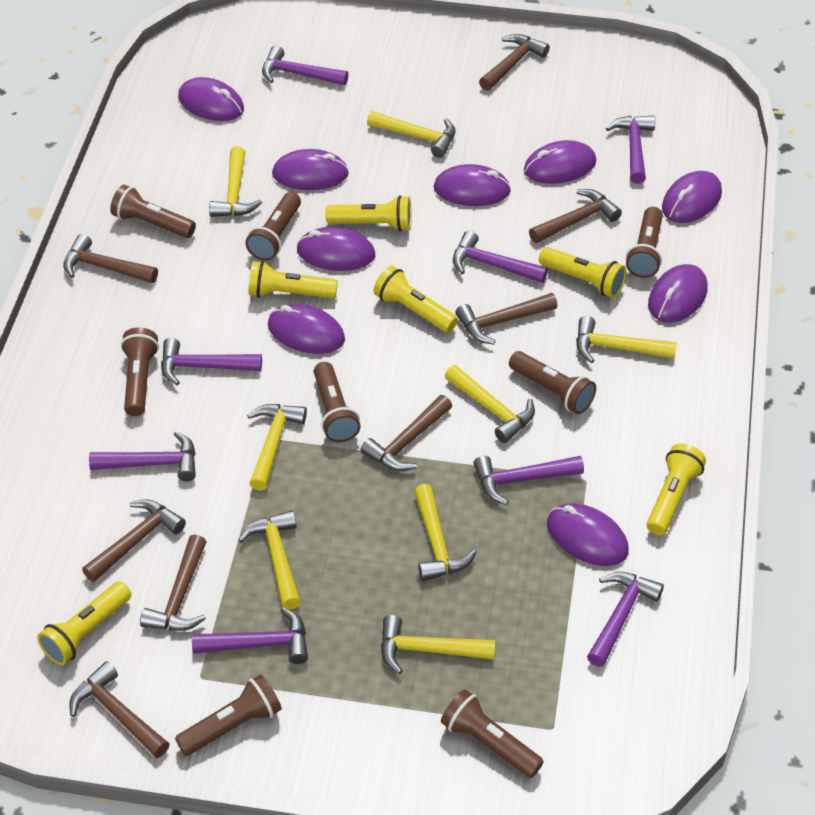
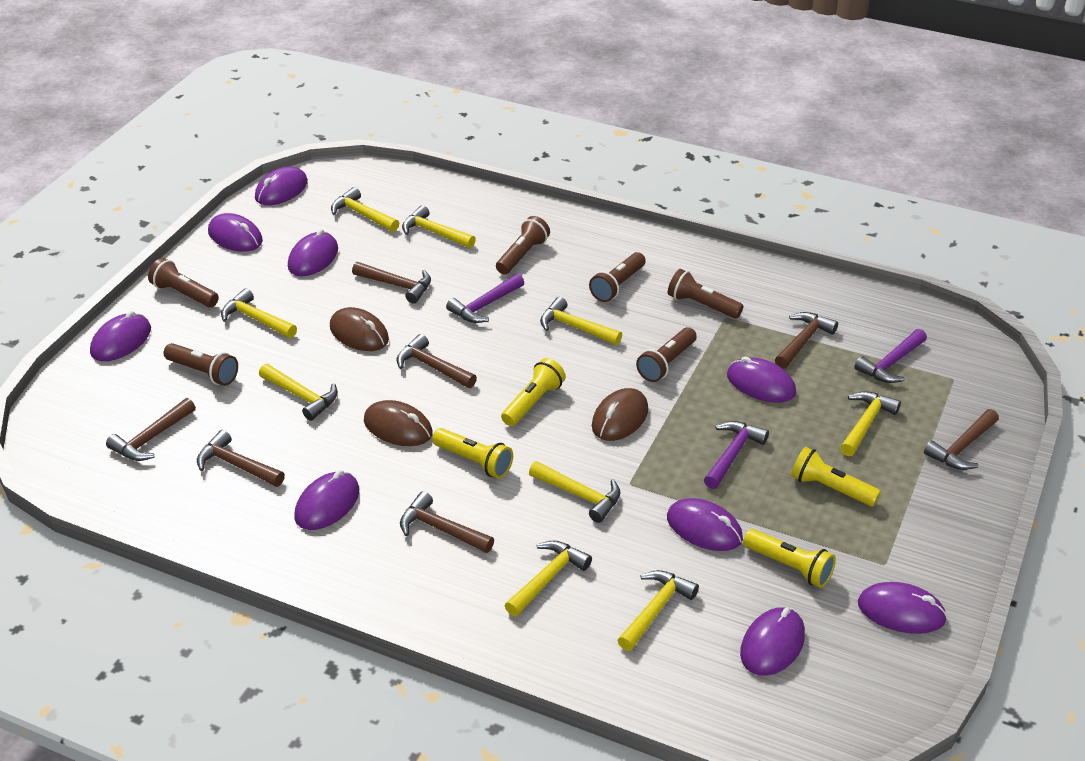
brown flashlight: [110,185,196,238] [121,327,159,416] [175,674,282,756] [245,192,301,261] [314,362,361,443] [441,689,544,778] [509,351,596,414] [626,207,663,278] = 8 -> [148,258,219,307] [164,343,238,386] [496,216,550,274] [589,252,646,302] [636,327,697,382] [668,269,743,319] = 6
brown hammer: [63,234,158,283] [69,661,170,758] [82,499,186,582] [140,535,206,631] [360,395,452,471] [455,293,557,344] [479,34,550,91] [529,189,622,243] = 8 -> [106,398,196,461] [197,430,285,487] [352,262,431,304] [396,334,477,388] [400,491,494,553] [775,312,838,369] [924,409,999,470] = 7
brown mouse: none = 0 -> [330,307,389,351] [364,400,433,446] [592,388,648,441] = 3
purple hammer: [89,431,196,481] [161,338,262,385] [192,607,308,664] [262,46,348,86] [453,231,548,283] [473,456,584,505] [587,572,664,667] [606,115,655,184] = 8 -> [446,274,524,323] [704,421,769,489] [854,329,927,383] = 3
yellow flashlight: [37,581,131,665] [248,261,338,298] [326,195,412,231] [373,266,458,333] [539,247,627,298] [647,444,706,535] = 6 -> [432,428,513,479] [501,358,566,426] [743,529,836,588] [791,447,881,506] = 4
yellow hammer: [209,146,262,217] [239,510,301,610] [247,404,307,491] [367,111,455,158] [381,615,495,674] [414,484,477,581] [445,365,535,443] [576,316,677,363] = 8 -> [221,288,297,338] [259,364,338,421] [331,187,399,232] [402,205,476,248] [504,541,592,616] [529,461,621,523] [540,297,622,345] [617,570,699,651] [840,391,901,456] = 9

